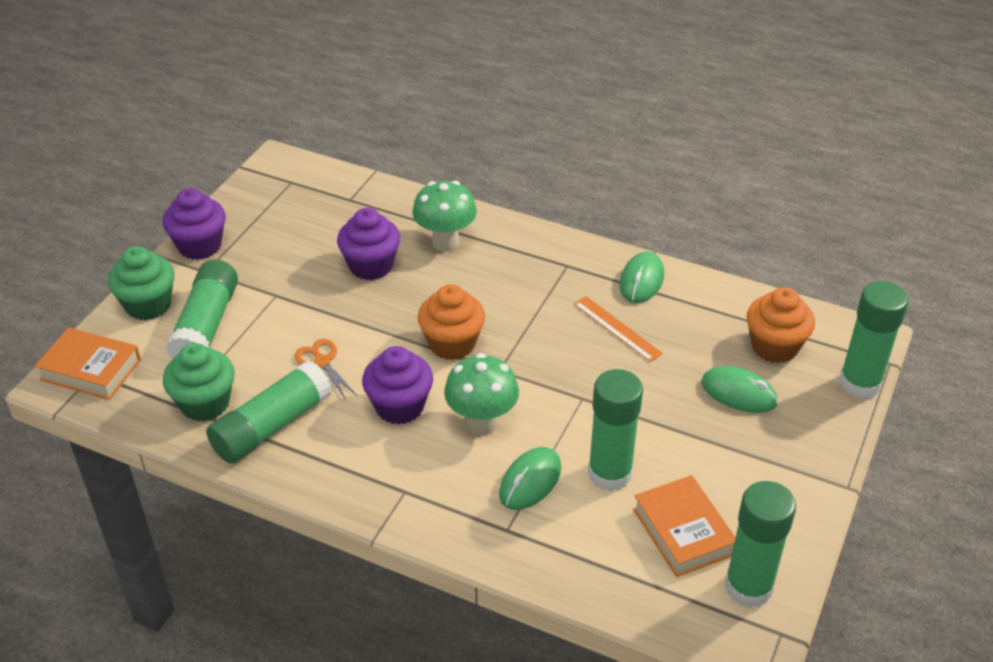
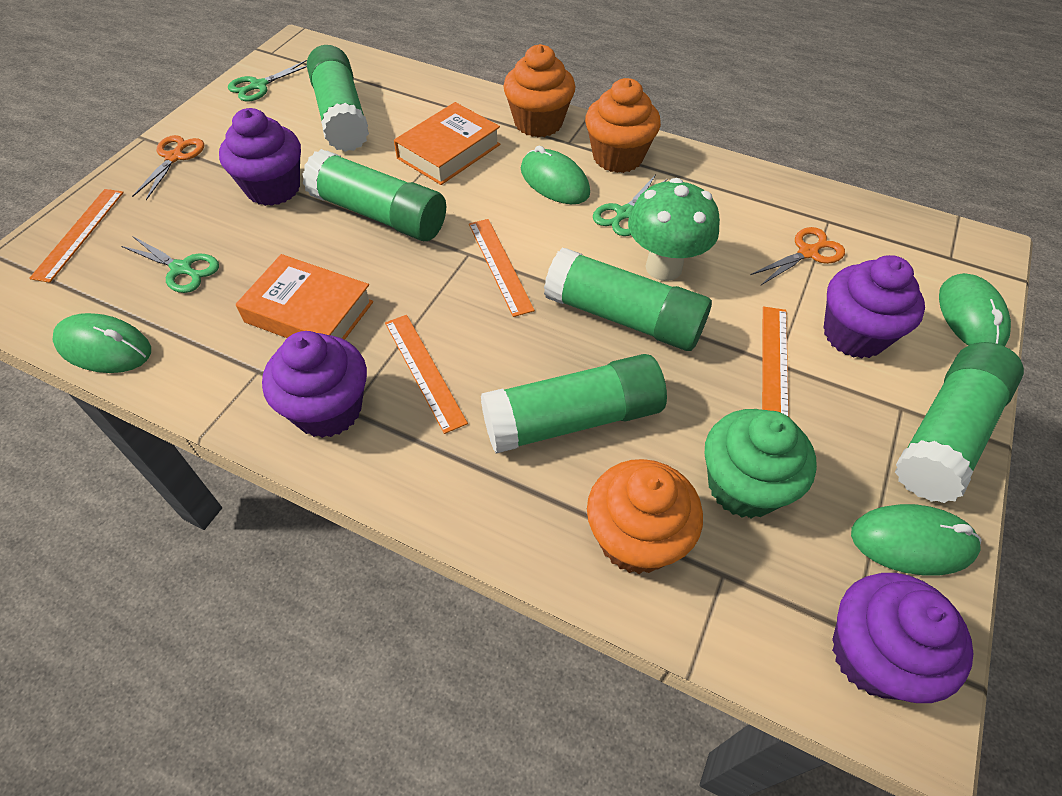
green cupcake: [108,246,175,320] [163,343,235,421] = 2 -> [705,409,817,518] = 1
green mouse: [499,447,561,510] [619,251,664,303] [701,366,778,413] = 3 -> [52,313,151,373] [521,146,590,204] [851,504,981,576] [939,273,1011,346] = 4
green mushroom: [412,181,477,251] [444,353,519,435] = 2 -> [628,178,720,281] = 1
green scissors: none = 0 -> [121,236,219,293] [228,60,307,101] [593,175,668,236] = 3
orange cupcake: [418,284,485,360] [746,287,815,363] = 2 -> [503,44,575,137] [585,78,661,173] [587,459,703,574] = 3
orange ruler: [574,296,663,362] = 1 -> [29,189,124,283] [385,315,468,434] [469,219,535,317] [762,306,789,417] = 4
orange scissors: [295,339,357,400] = 1 -> [132,135,204,200] [750,227,845,285] = 2
purple cupcake: [163,188,226,260] [337,208,400,280] [362,346,433,425] = 3 -> [219,108,301,206] [262,331,367,438] [824,255,925,359] [832,573,973,703] = 4

